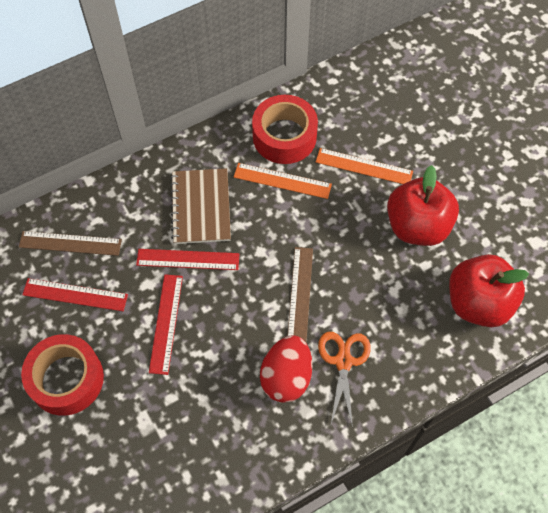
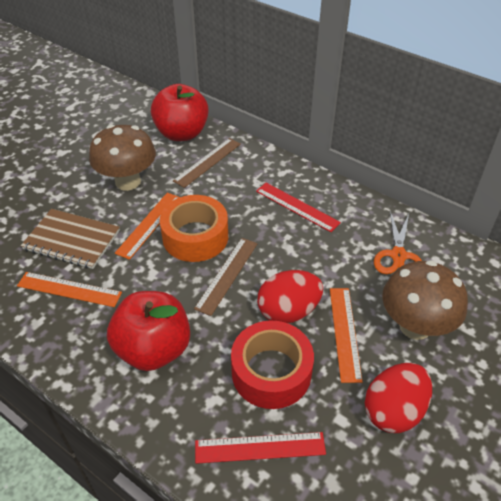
brown mushroom: none = 0 -> [89,124,156,191] [382,260,468,340] = 2
orange ruler: [234,163,332,199] [316,148,413,184] = 2 -> [17,272,122,307] [115,193,180,260] [330,288,363,383] = 3
orange tape: none = 0 -> [160,195,228,262] = 1
red egg: [260,335,312,403] = 1 -> [257,270,323,323] [365,363,432,433] = 2
red ruler: [22,278,128,311] [136,249,239,270] [149,274,183,375] = 3 -> [195,432,326,464] [256,183,341,232] = 2
red tape: [21,334,104,416] [252,95,318,164] = 2 -> [231,320,314,409] = 1

